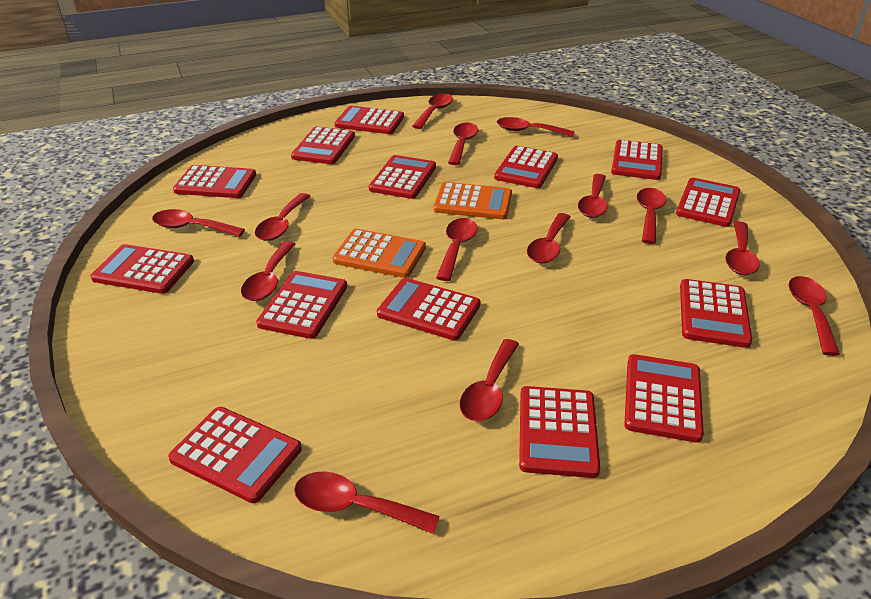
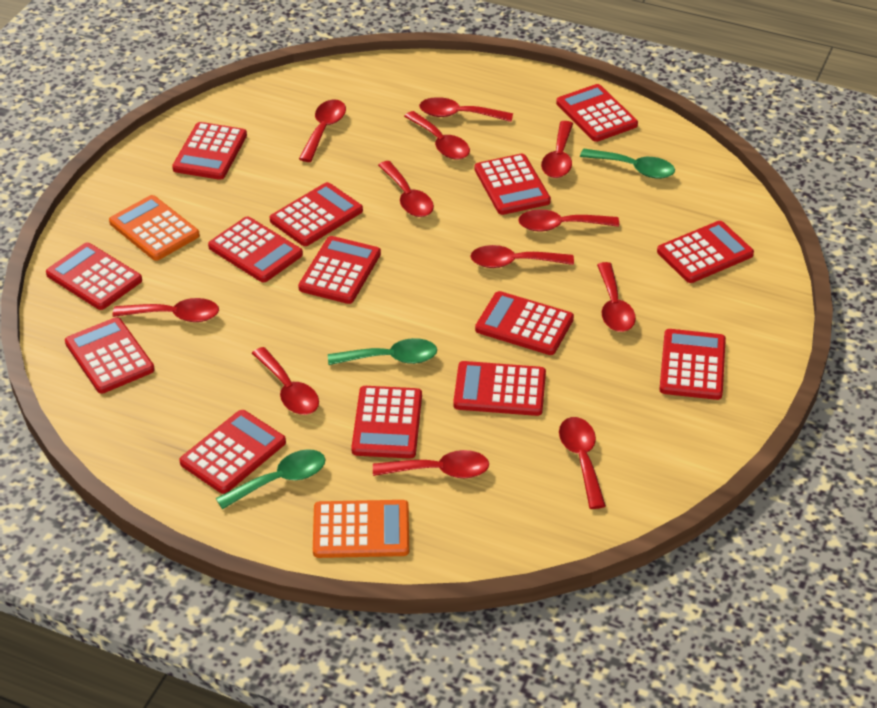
green spoon: none = 0 -> [216,449,326,509] [328,338,437,365] [580,149,675,179] = 3
red spoon: [152,209,245,237] [241,241,296,301] [255,193,311,241] [294,472,440,534] [412,93,453,129] [436,218,478,281] [448,123,479,165] [460,339,519,422] [497,117,575,137] [527,213,570,263] [578,174,608,218] [637,188,666,244] [725,221,760,275] [788,276,840,356] = 14 -> [113,298,219,322] [252,347,319,415] [299,100,346,162] [373,450,489,478] [378,161,434,217] [404,111,470,160] [419,97,513,122] [470,245,574,268] [518,209,619,232] [541,121,573,178] [559,417,606,509] [597,262,636,332] = 12

